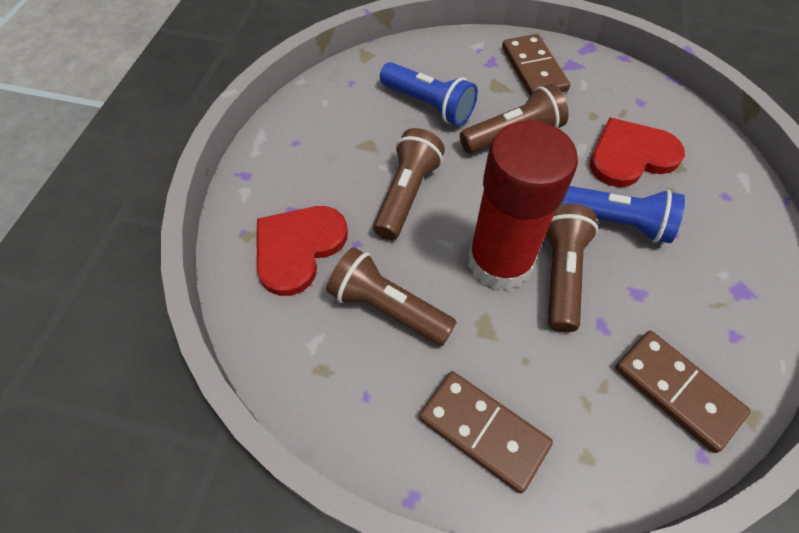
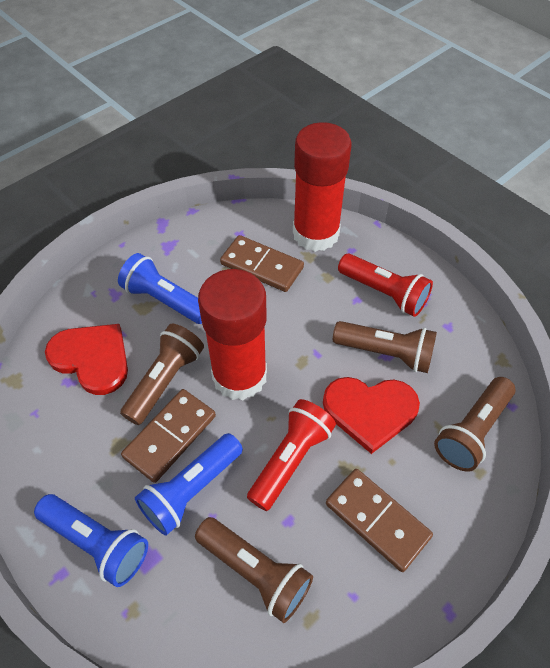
blue flashlight: [380,62,478,126] [560,186,685,243] = 2 -> [34,494,148,587] [118,253,202,324] [135,433,243,535] = 3
red flashlight: none = 0 -> [247,399,336,511] [338,254,433,317] = 2
red glue stick: [468,121,578,291] = 1 -> [198,269,267,400] [293,122,351,252] = 2

